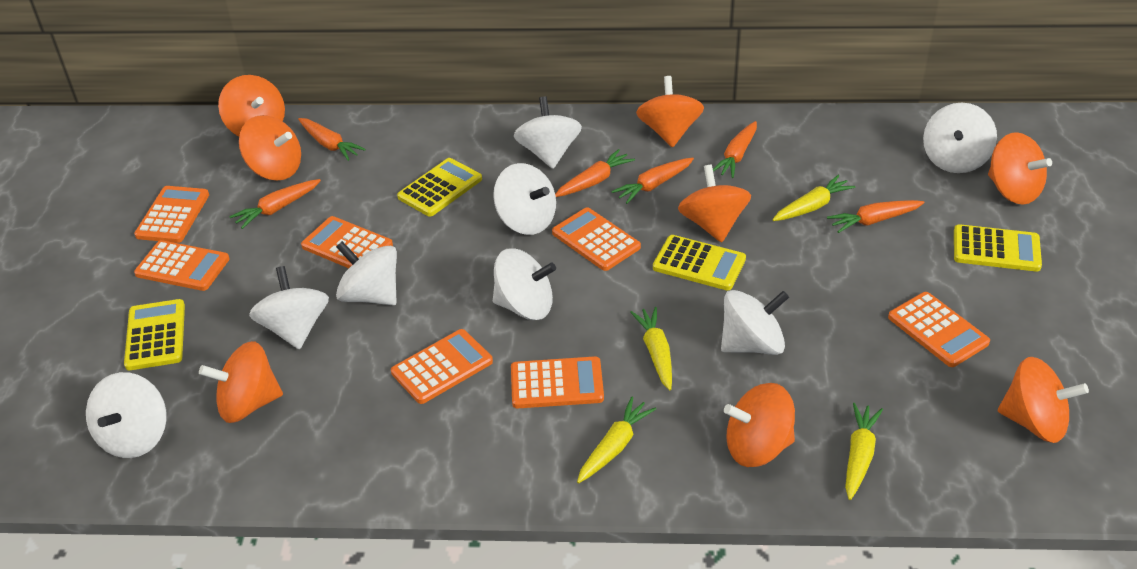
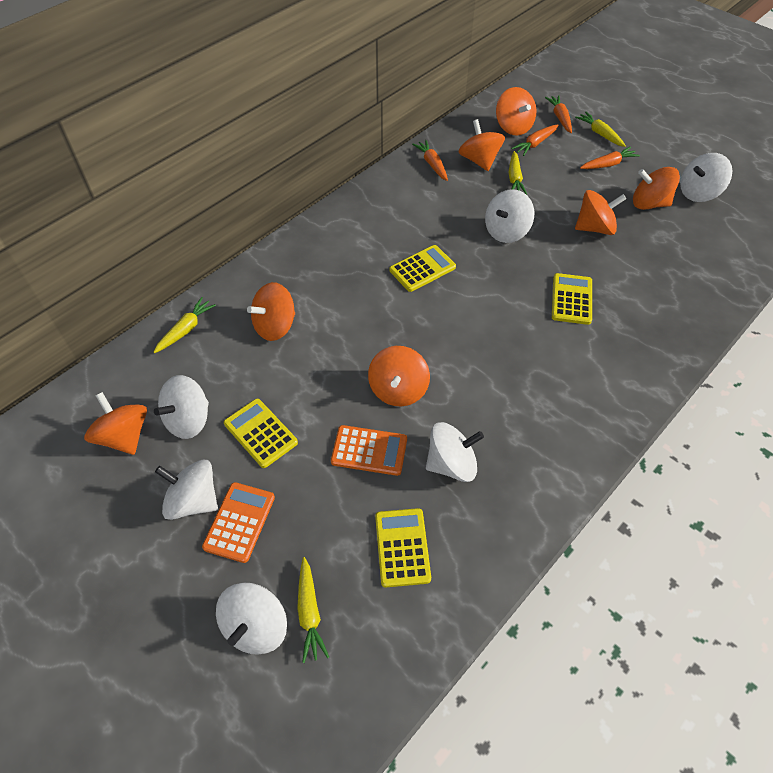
orange calculator: [134,186,209,243] [134,240,230,291] [301,216,393,268] [391,329,493,404] [511,356,604,408] [552,208,641,271] [888,292,990,367] = 7 -> [202,482,275,563] [331,425,407,476] = 2
orange carrot: [229,179,321,229] [298,118,366,161] [555,149,635,197] [611,158,694,204] [713,121,757,178] [827,200,924,233] = 6 -> [412,140,448,181] [512,124,558,156] [545,95,572,133] [580,146,640,169] = 4
orange spinning top: [199,341,283,423] [218,75,285,137] [239,115,301,180] [636,76,704,147] [678,165,751,243] [724,383,795,467] [988,132,1052,205] [998,357,1089,443] = 8 -> [84,392,147,455] [247,282,295,341] [368,346,430,406] [459,119,505,171] [496,87,537,136] [575,190,626,235] [633,167,680,210] = 7
white spinning top: [86,372,167,458] [249,266,329,349] [336,241,397,305] [493,163,556,235] [493,248,556,320] [514,96,582,169] [721,290,789,355] [923,103,997,173] = 8 -> [154,375,209,439] [155,460,218,520] [216,583,287,655] [426,422,484,482] [485,189,534,243] [680,153,732,202] = 6

